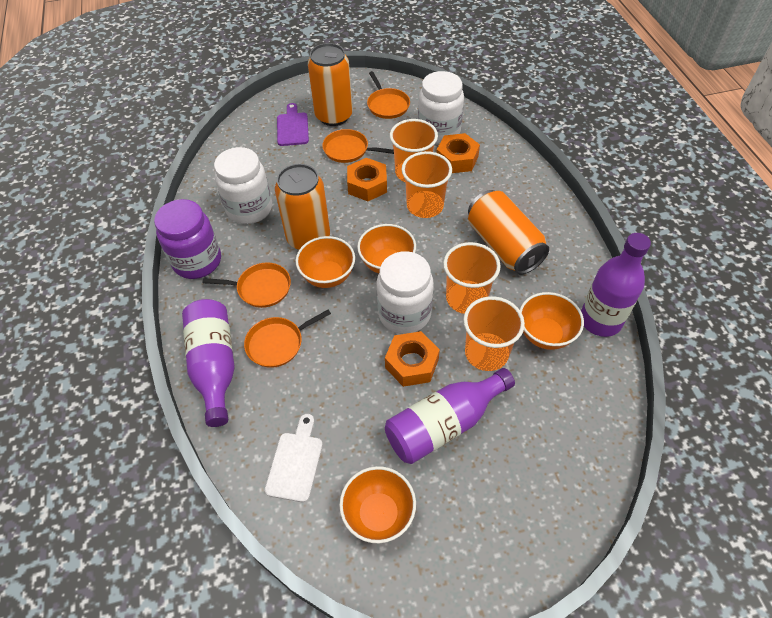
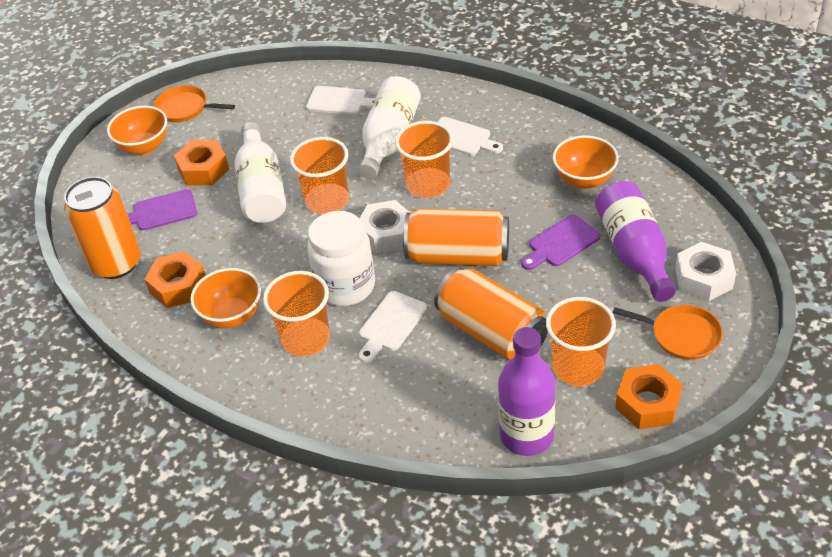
orange bowl: [296,236,355,288] [339,466,416,543] [357,224,416,274] [520,292,584,350] = 4 -> [107,106,167,155] [190,268,261,328] [553,135,619,189] = 3
orange pan: [203,262,291,308] [244,310,331,368] [322,129,394,163] [367,71,410,119] = 4 -> [154,85,235,122] [613,305,723,360] = 2
purple bottle: [182,299,234,427] [385,368,515,464] [581,233,651,337] = 3 -> [498,327,556,456] [595,181,676,302] = 2
purple cutting board: [277,103,309,146] = 1 -> [127,189,197,231] [521,215,600,270] = 2
purple jar: [154,199,221,279] = 1 -> none = 0
white bottle: none = 0 -> [234,122,286,223] [358,76,421,179] = 2
white cutting board: [265,414,323,502] = 1 -> [306,86,375,115] [359,291,427,363] [437,117,503,155] = 3
white jar: [214,147,272,224] [376,251,434,334] [418,71,464,144] = 3 -> [307,211,375,306] = 1
white nut: none = 0 -> [359,200,411,253] [675,242,736,301] = 2

